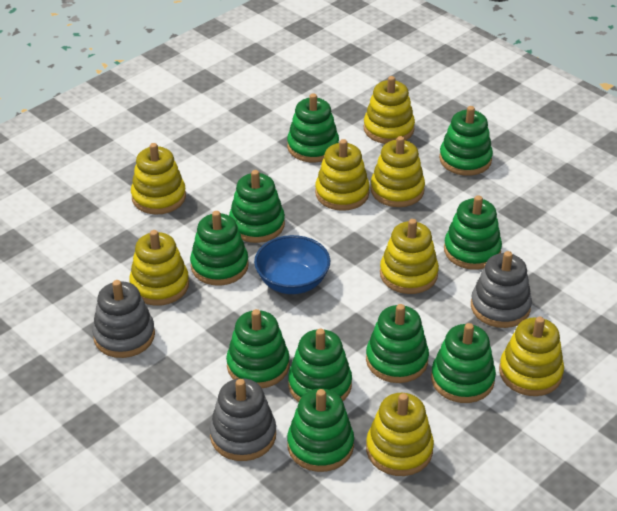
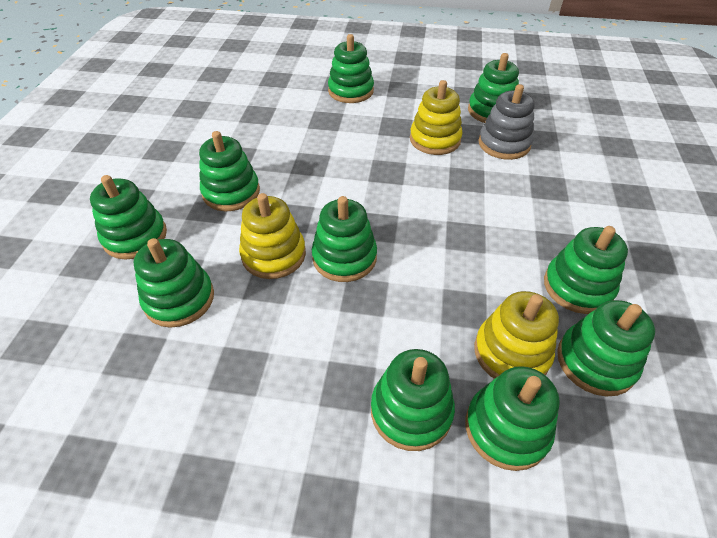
blue bowl: [254,235,330,294] = 1 -> none = 0
grey stacking toy: [92,280,155,358] [210,378,276,461] [471,251,532,328] = 3 -> [479,84,535,160] = 1
yellow stacking toy: [129,230,189,306] [131,143,186,215] [315,139,370,211] [364,76,415,144] [366,393,434,476] [370,136,425,207] [380,219,439,294] [499,317,564,396] = 8 -> [239,193,306,279] [410,80,463,155] [474,291,559,379] = 3

